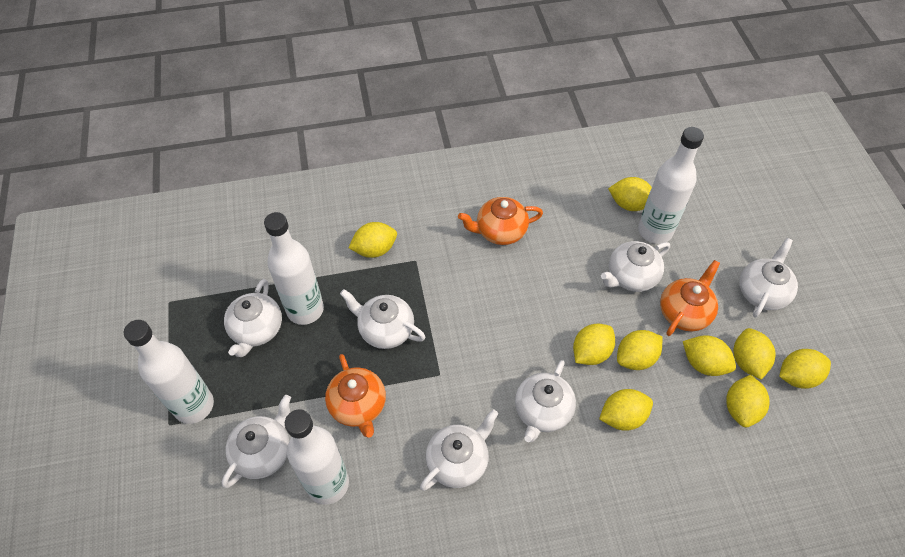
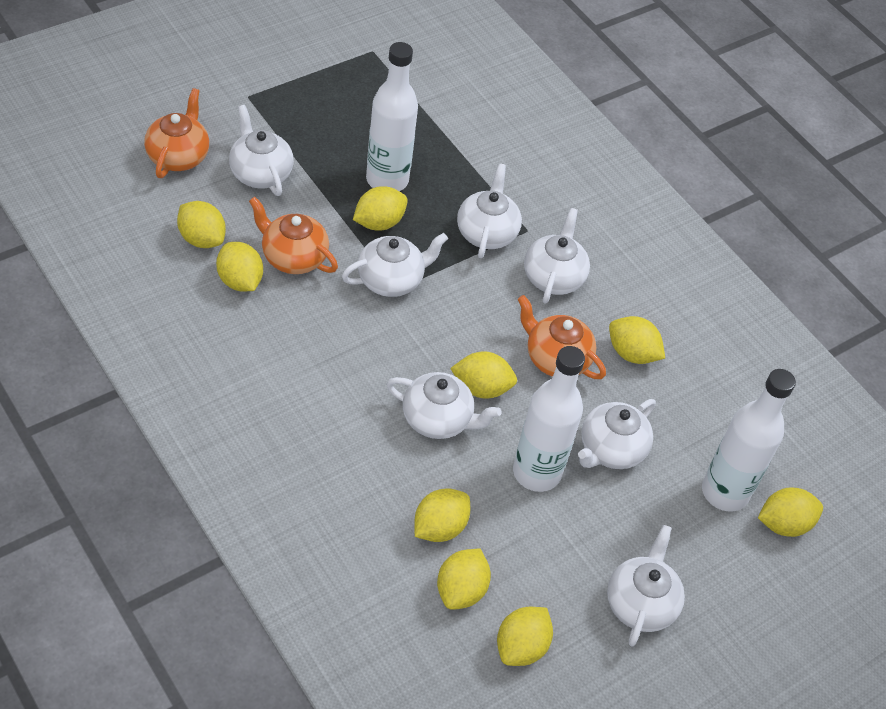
white bottle: [124,320,214,424] [264,212,324,325] [285,409,349,505] [638,127,704,244] = 4 -> [366,42,418,191] [513,346,585,492] [702,369,796,512] = 3

